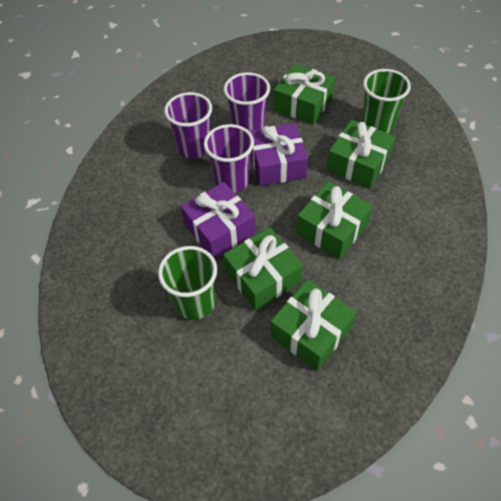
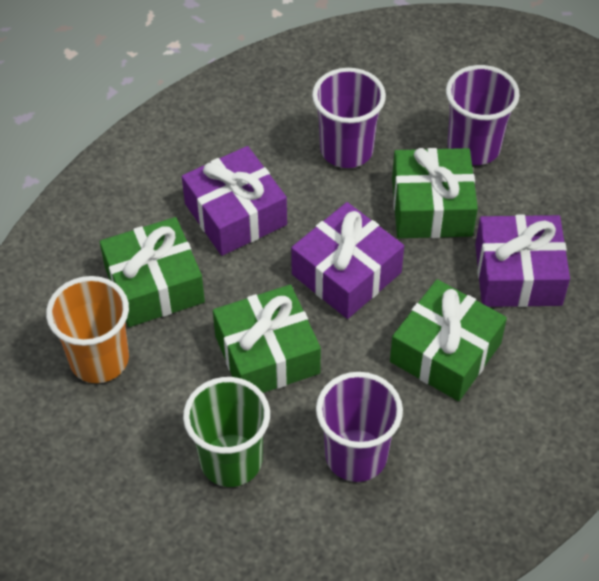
green cup: [158,246,217,320] [362,69,411,133] = 2 -> [183,377,270,487] = 1
green gift: [223,228,303,310] [270,279,356,370] [273,64,335,125] [296,182,373,259] [327,120,396,188] = 5 -> [100,217,205,327] [213,285,321,393] [390,279,507,401] [392,148,478,238] = 4
orange cup: none = 0 -> [46,276,129,383] = 1
purple gift: [181,182,255,258] [249,123,308,186] = 2 -> [182,146,287,256] [291,202,404,319] [475,215,570,307] = 3

